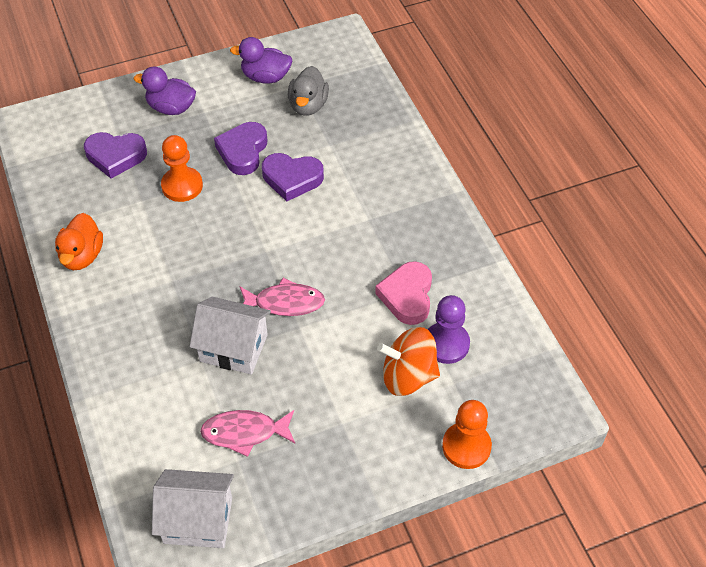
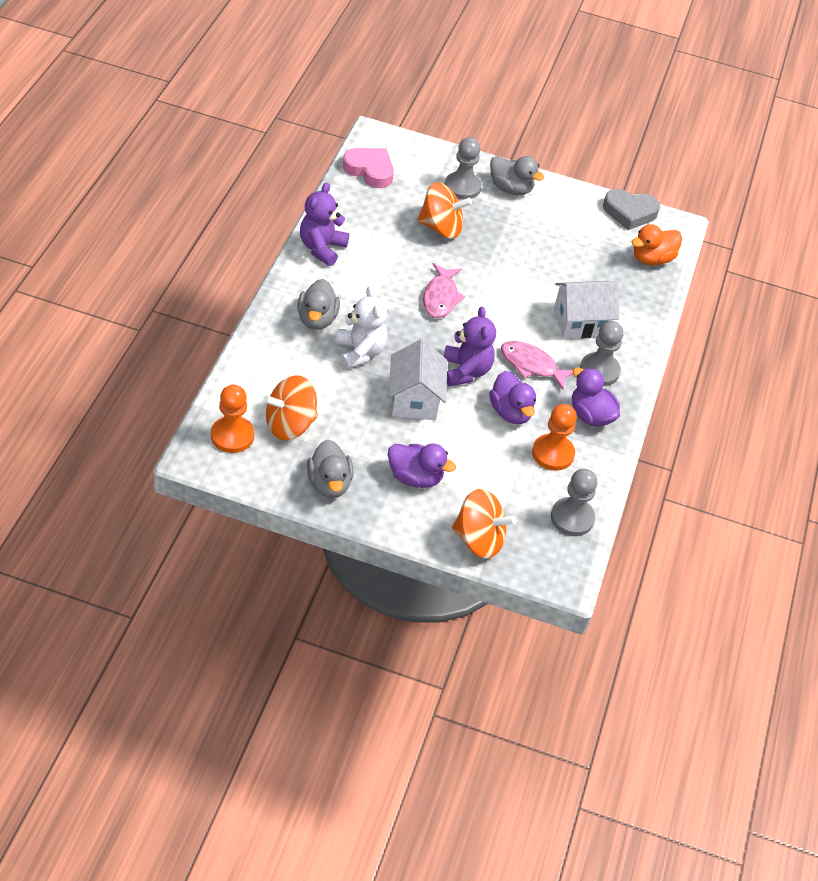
grey duck: [288,66,329,116] = 1 -> [297,279,340,330] [307,440,354,498] [490,156,544,195] = 3
grey heart: none = 0 -> [603,189,660,230] = 1
grey pawn: none = 0 -> [445,137,481,200] [551,469,597,536] [580,321,623,386] = 3
orange spinning top: [377,327,440,396] = 1 -> [263,375,318,440] [417,182,472,239] [452,489,516,559] = 3
purple duck: [134,66,196,115] [230,37,292,83] = 2 -> [388,444,456,488] [489,371,536,424] [572,367,620,427] = 3
purple heart: [84,132,147,179] [214,122,267,175] [262,153,324,202] = 3 -> none = 0
purple pawn: [428,295,470,364] = 1 -> none = 0
purple teddy bear: none = 0 -> [300,183,349,266] [443,306,496,386] = 2
white teddy bear: none = 0 -> [336,286,388,369] = 1

